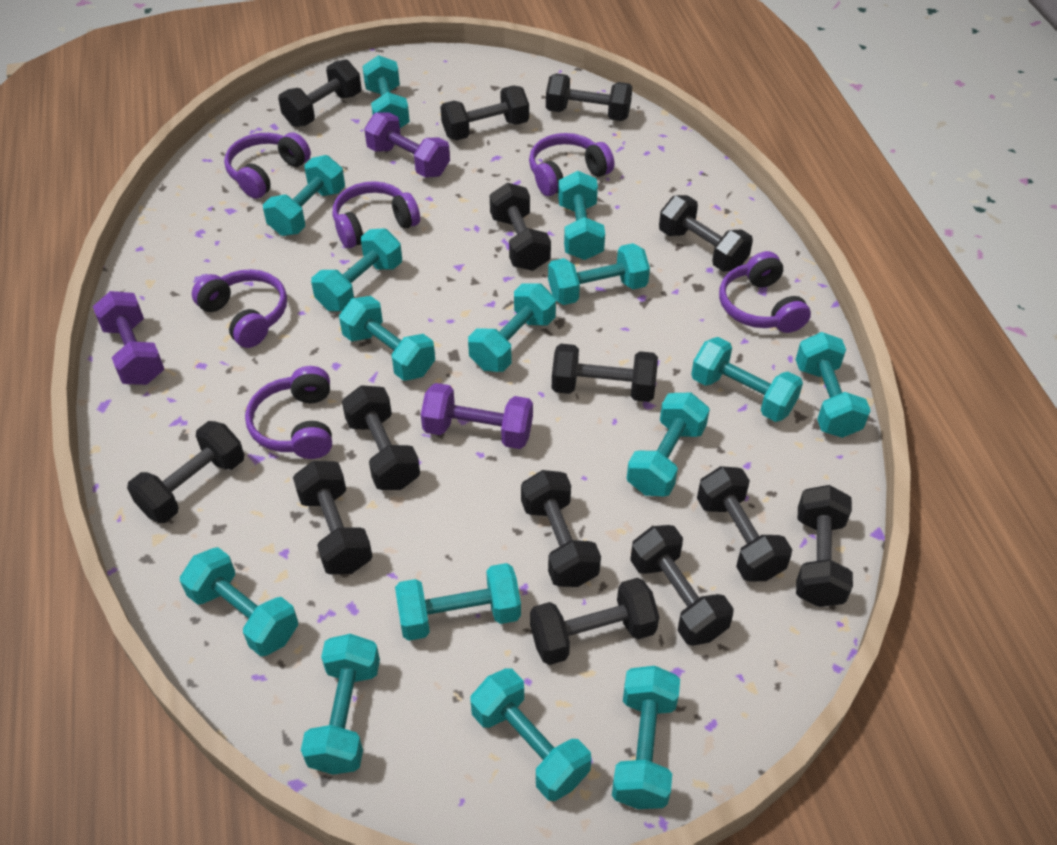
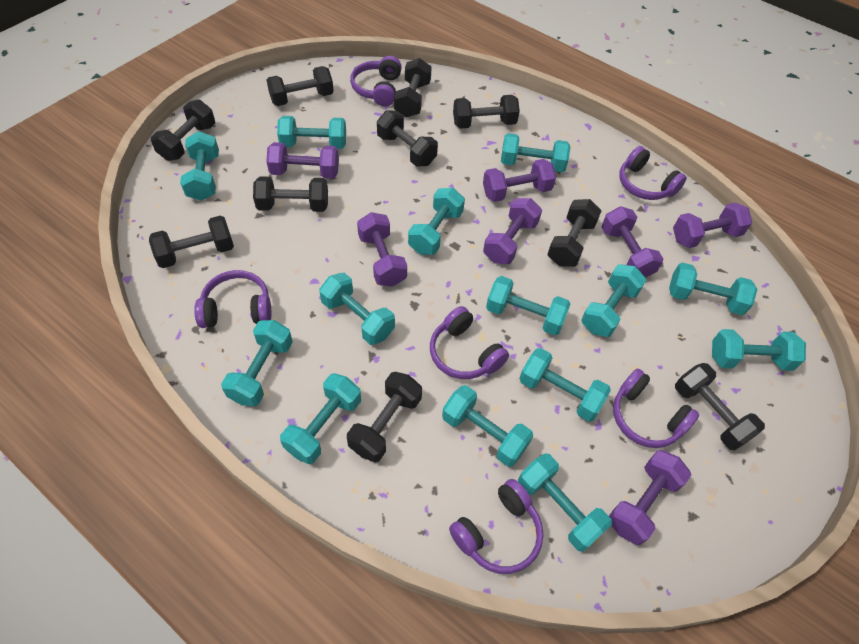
black dumbbell: [127,421,244,523] [278,59,361,127] [293,461,373,574] [342,385,420,490] [441,85,529,140] [490,183,551,271] [521,470,601,587] [530,578,659,665] [546,73,632,121] [552,344,658,402] [630,525,734,646] [659,195,753,272] [697,466,792,581] [796,485,853,607] = 14 -> [149,215,234,268] [151,100,215,161] [253,176,328,212] [267,66,334,106] [347,372,422,462] [377,110,438,167] [394,58,432,117] [453,95,520,129] [547,199,602,267] [675,363,765,451] = 10
purple dumbbell: [93,291,164,385] [364,112,450,178] [421,383,533,449] = 3 -> [266,142,339,179] [357,212,407,287] [483,159,556,202] [483,198,542,264] [602,206,663,278] [609,450,691,545] [673,202,752,248] = 7
turquoise dumbbell: [180,547,298,657] [263,155,345,236] [301,634,380,775] [311,228,402,311] [339,296,435,381] [362,55,410,128] [395,563,521,641] [468,283,556,372] [470,668,591,801] [548,243,650,305] [558,171,605,260] [612,666,680,809] [627,393,710,496] [691,337,803,422] [796,332,871,438] = 15 -> [180,131,219,201] [221,320,293,406] [277,116,346,149] [280,373,361,464] [319,273,395,345] [408,188,465,255] [442,385,533,467] [486,276,570,336] [501,133,570,172] [518,453,612,552] [519,348,611,422] [581,264,646,337] [669,262,757,315] [712,329,806,371] = 14

